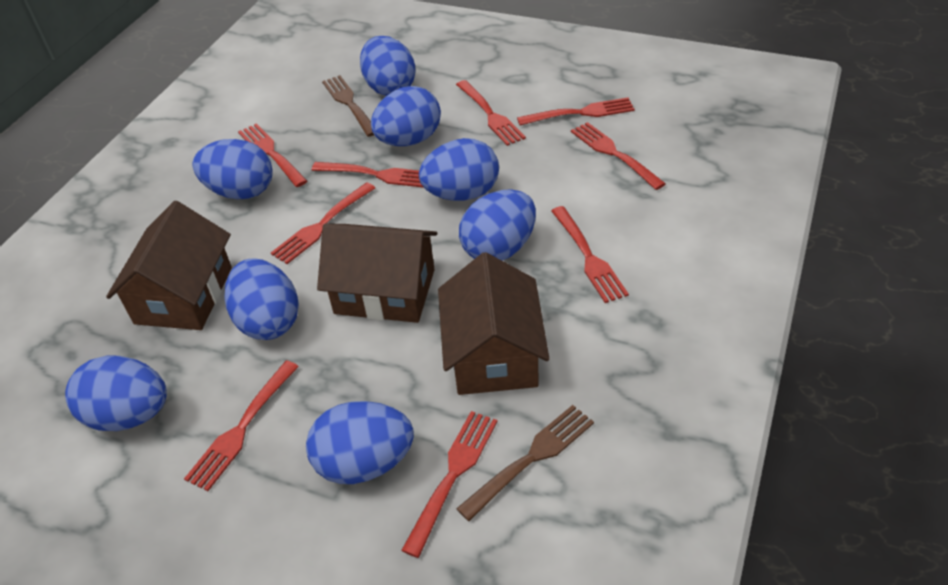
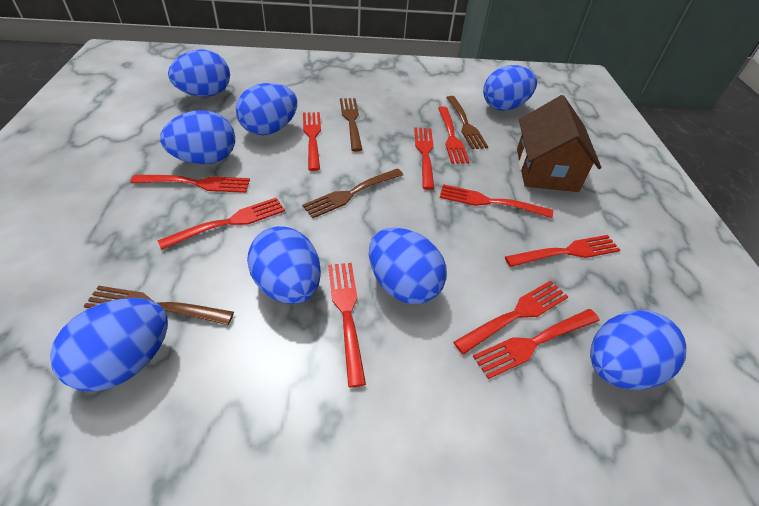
brown fork: [322,75,374,137] [456,405,594,521] = 2 -> [84,286,234,325] [302,169,403,218] [340,98,363,151] [446,96,488,149] = 4
brown house: [106,201,232,330] [317,223,437,323] [438,252,549,395] = 3 -> [517,95,601,192] = 1
red fork: [184,360,299,491] [238,123,307,187] [271,182,375,264] [311,162,424,188] [401,411,498,558] [456,80,526,146] [517,98,635,125] [551,206,629,303] [571,122,666,190] = 9 -> [130,175,250,193] [157,198,285,250] [303,112,321,171] [328,263,366,387] [414,127,434,190] [438,107,470,164] [440,184,553,218] [453,280,568,355] [473,309,600,379] [505,235,620,267] = 10

